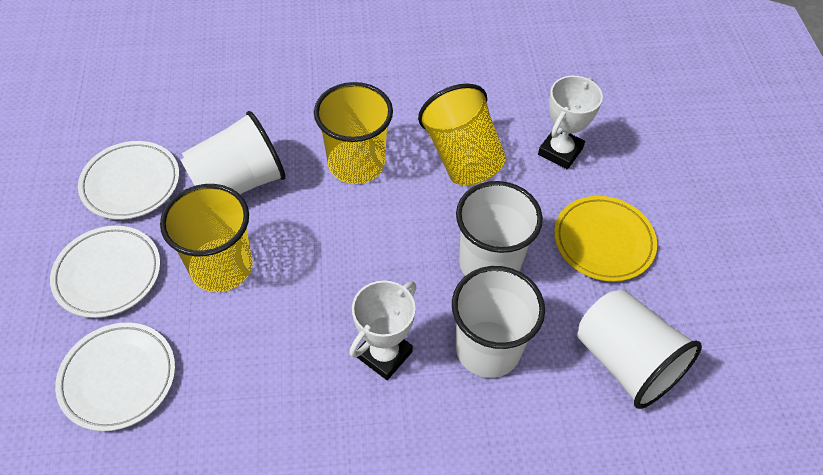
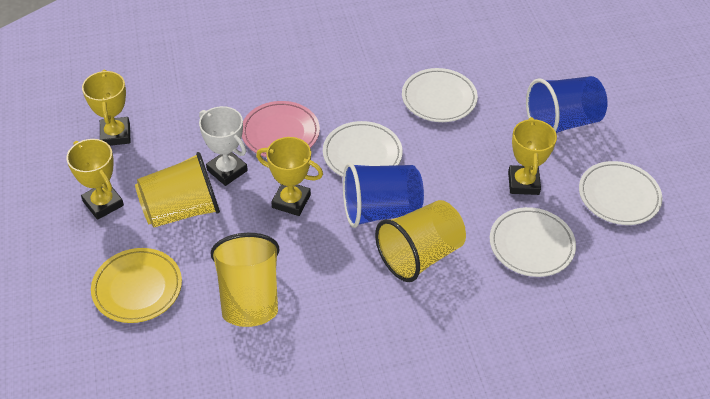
blue cup: none = 0 -> [343,163,424,228] [526,76,608,133] = 2
pink plate: none = 0 -> [242,101,320,157] = 1
white cup: [181,111,286,194] [452,266,545,378] [456,181,543,276] [577,289,702,409] = 4 -> none = 0
white plate: [50,226,161,318] [55,322,175,431] [78,141,179,220] = 3 -> [323,121,403,177] [402,68,478,122] [490,207,576,277] [579,161,662,225] = 4
white trophy: [349,280,416,380] [538,76,603,169] = 2 -> [199,106,248,186] = 1
yellow trophy: none = 0 -> [66,139,124,220] [82,70,131,146] [256,137,323,216] [508,117,557,195] = 4

